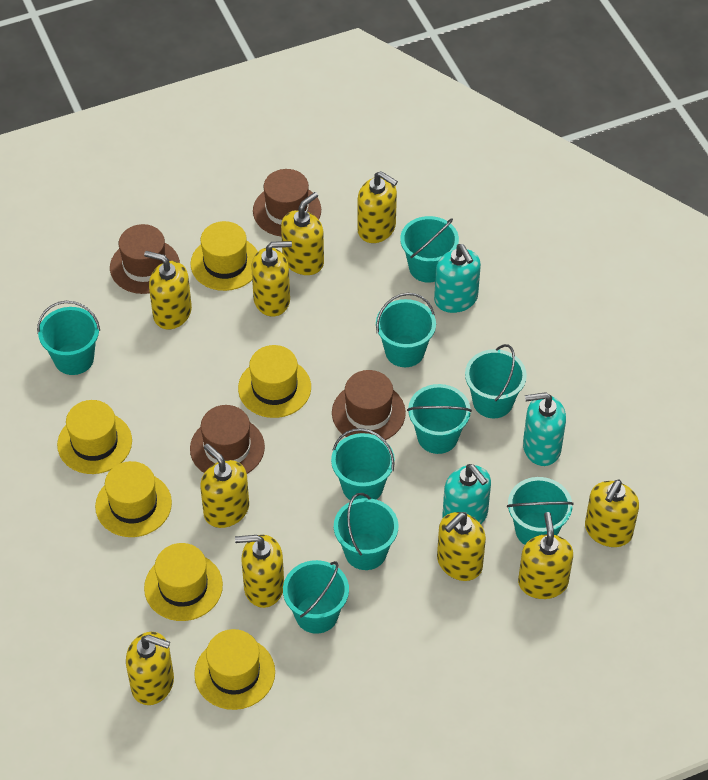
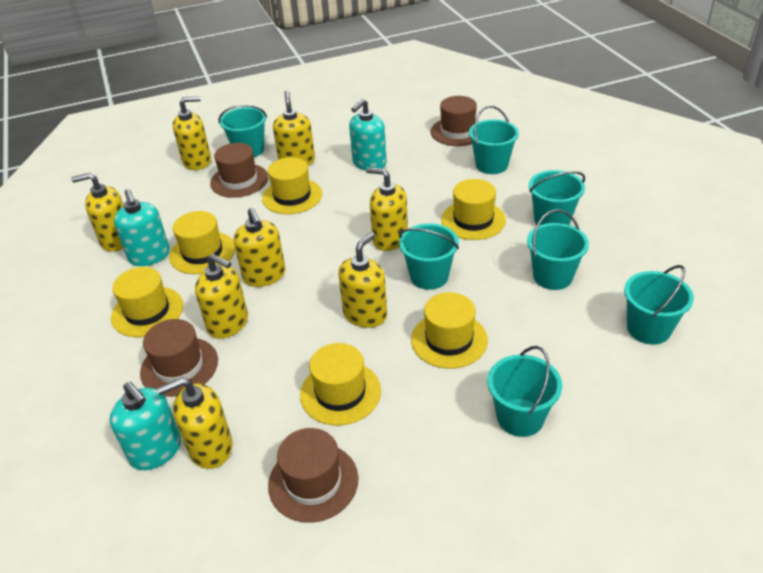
turquoise bucket: [37,301,100,375] [283,560,349,634] [331,428,395,500] [334,493,399,570] [376,293,436,367] [400,216,459,283] [407,384,472,454] [465,344,527,418] [507,477,573,545] = 9 -> [218,105,267,157] [399,223,459,290] [469,106,519,174] [488,346,562,437] [527,209,589,290] [529,170,585,226] [624,265,694,345] = 7
yellow soap dispenser: [126,632,174,705] [144,251,192,329] [200,443,249,528] [235,535,284,608] [251,241,292,317] [281,192,324,275] [357,171,398,243] [437,512,486,581] [518,512,573,599] [585,479,639,547] = 10 -> [71,173,124,252] [157,377,233,469] [173,96,211,170] [195,254,248,339] [233,208,286,287] [273,91,315,166] [338,232,387,328] [366,167,408,251] = 8

